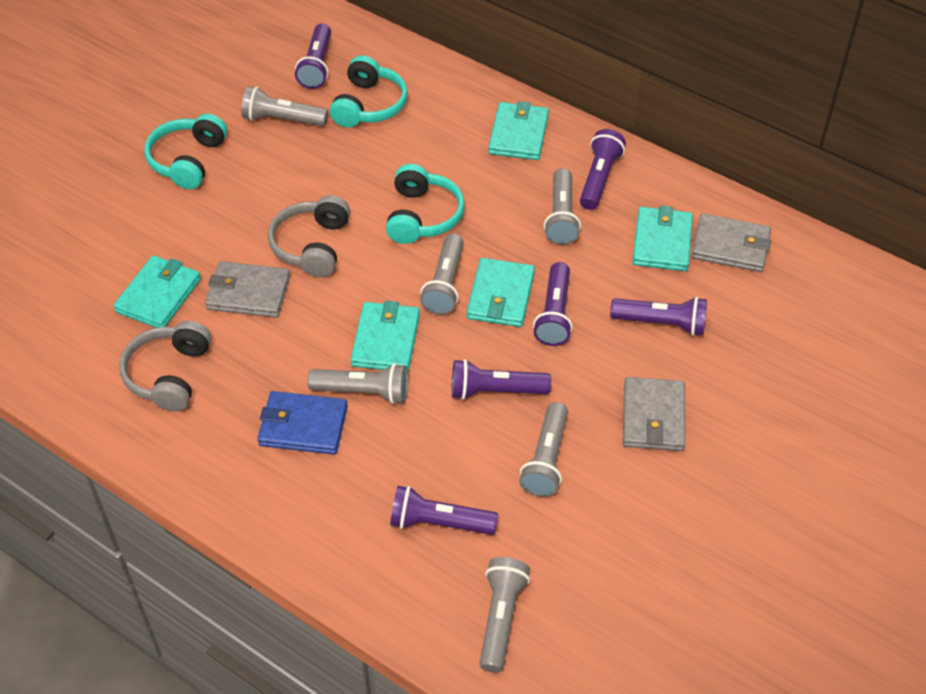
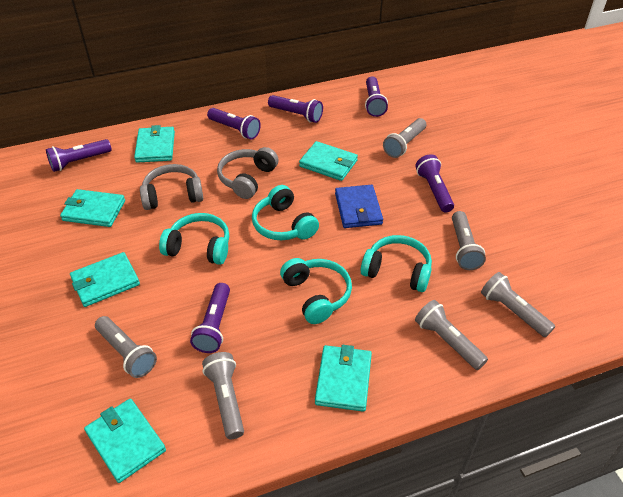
grey wallet: [205,261,290,318] [623,377,685,451] [691,213,771,272] = 3 -> none = 0
turquoise headphones: [144,114,227,190] [330,55,408,127] [386,164,465,244] = 3 -> [159,213,229,265] [252,185,319,240] [280,258,352,324] [361,235,432,292] = 4
turquoise wallet: [114,255,201,328] [351,301,420,371] [467,258,535,327] [488,101,549,160] [632,206,693,271] = 5 -> [60,189,125,227] [70,252,140,307] [84,399,166,483] [134,125,175,163] [299,141,358,181] [315,345,372,412] = 6

